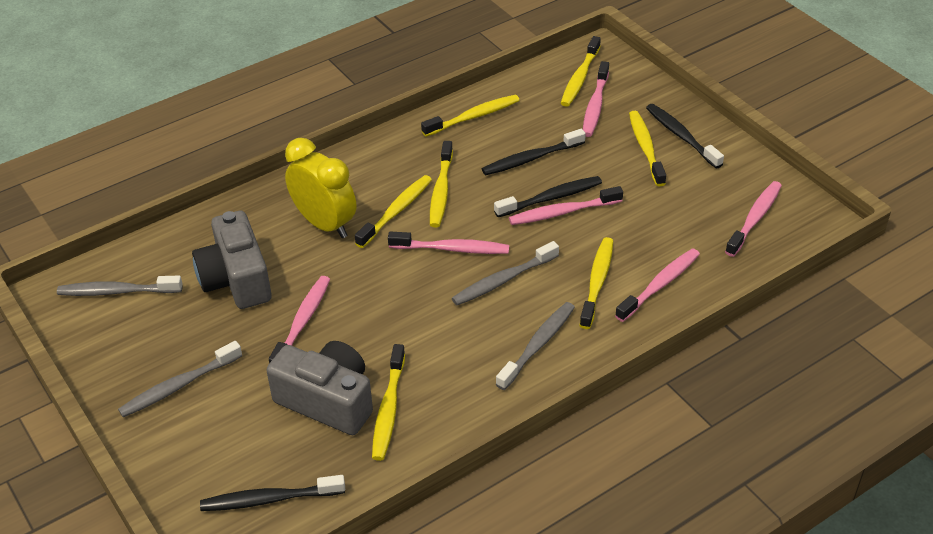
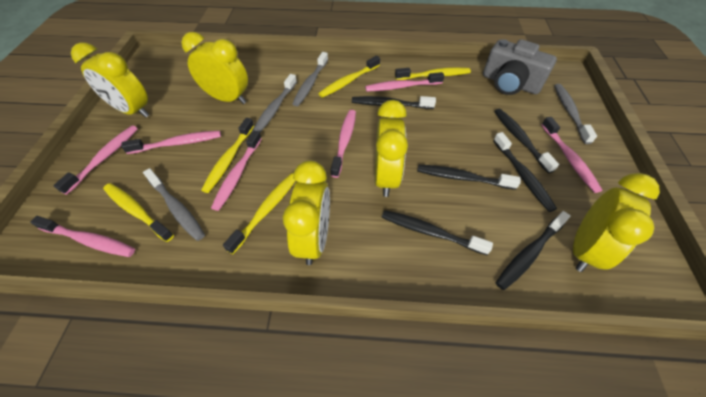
black toothbrush: [200,475,345,511] [482,129,586,175] [494,176,602,217] [646,104,724,168] = 4 -> [352,96,436,109] [382,210,493,255] [417,165,521,190] [493,132,557,212] [494,109,559,173] [496,211,571,290] = 6
grey camera: [192,211,272,309] [266,341,373,435] = 2 -> [483,39,557,95] = 1
pink toothbrush: [269,276,330,363] [388,232,509,254] [509,186,623,225] [583,61,609,137] [615,248,700,322] [725,181,782,257] = 6 -> [30,216,135,257] [53,125,138,195] [121,131,221,154] [211,130,262,211] [330,110,356,178] [365,72,444,92] [541,117,602,193] = 7
yellow clock: [285,138,356,238] = 1 -> [71,42,149,118] [181,32,248,104] [283,161,330,265] [375,100,408,197] [573,173,660,272] = 5
yellow toothbrush: [355,175,432,248] [372,344,405,461] [421,95,520,137] [430,141,453,228] [561,36,601,107] [579,237,613,329] [629,111,666,186] = 7 -> [103,183,174,242] [201,118,254,193] [223,173,295,254] [318,56,380,98] [395,67,471,80] = 5

